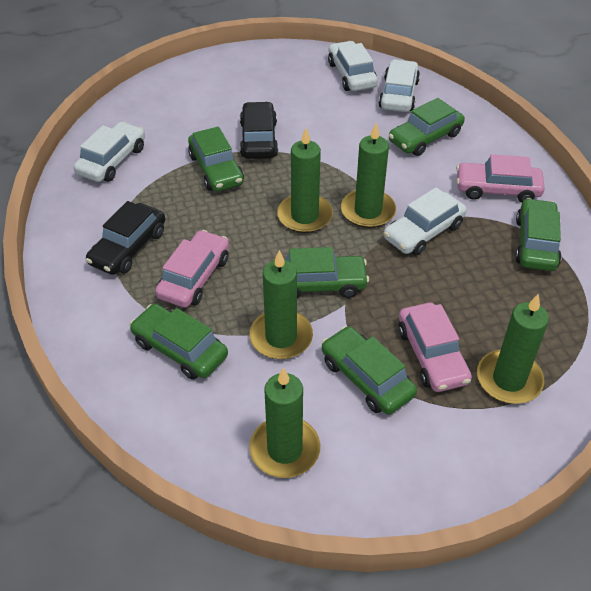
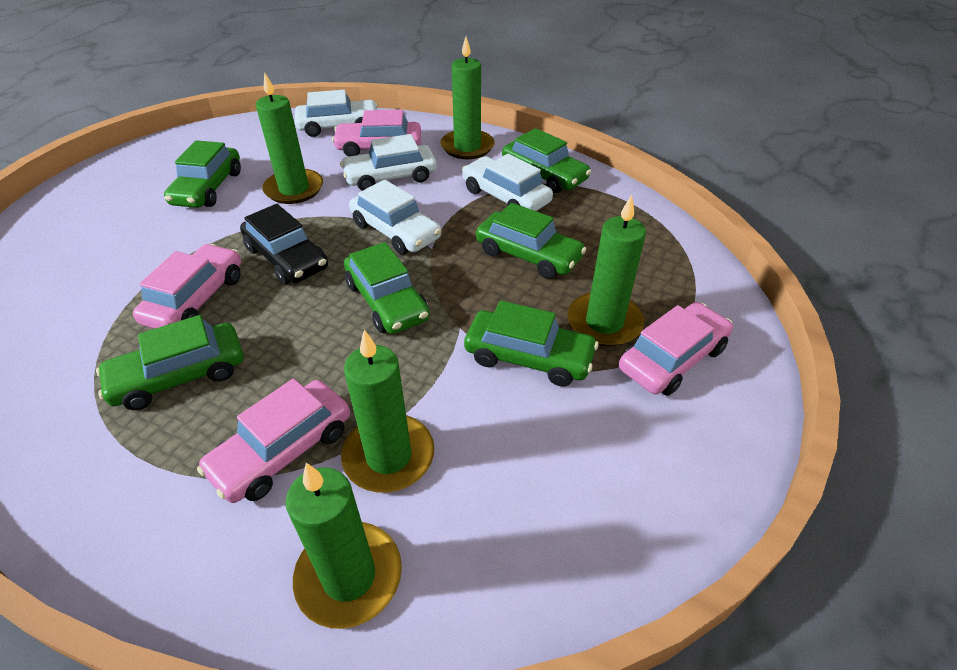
black car: [86,201,165,275] [240,101,278,159] = 2 -> [240,204,328,285] = 1
pink car: [155,230,229,308] [398,303,472,392] [456,154,545,203] = 3 -> [133,244,241,329] [197,378,350,503] [332,110,421,157] [619,302,733,396] = 4

